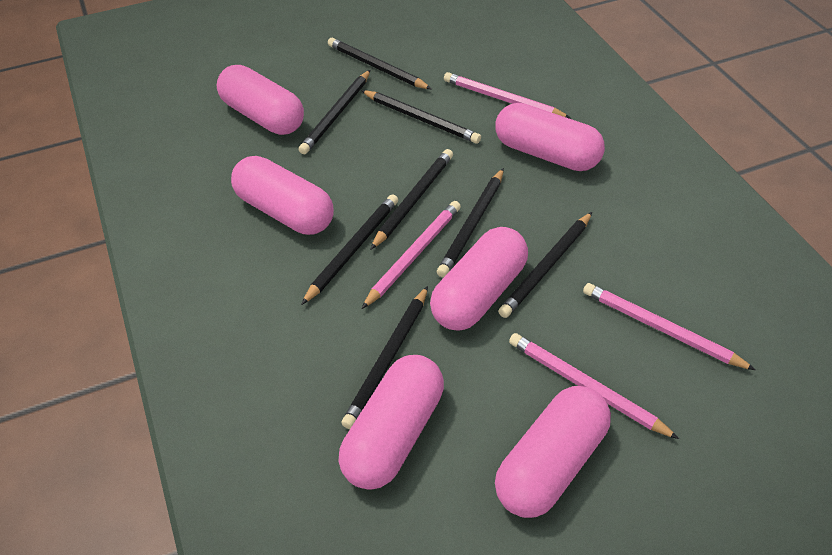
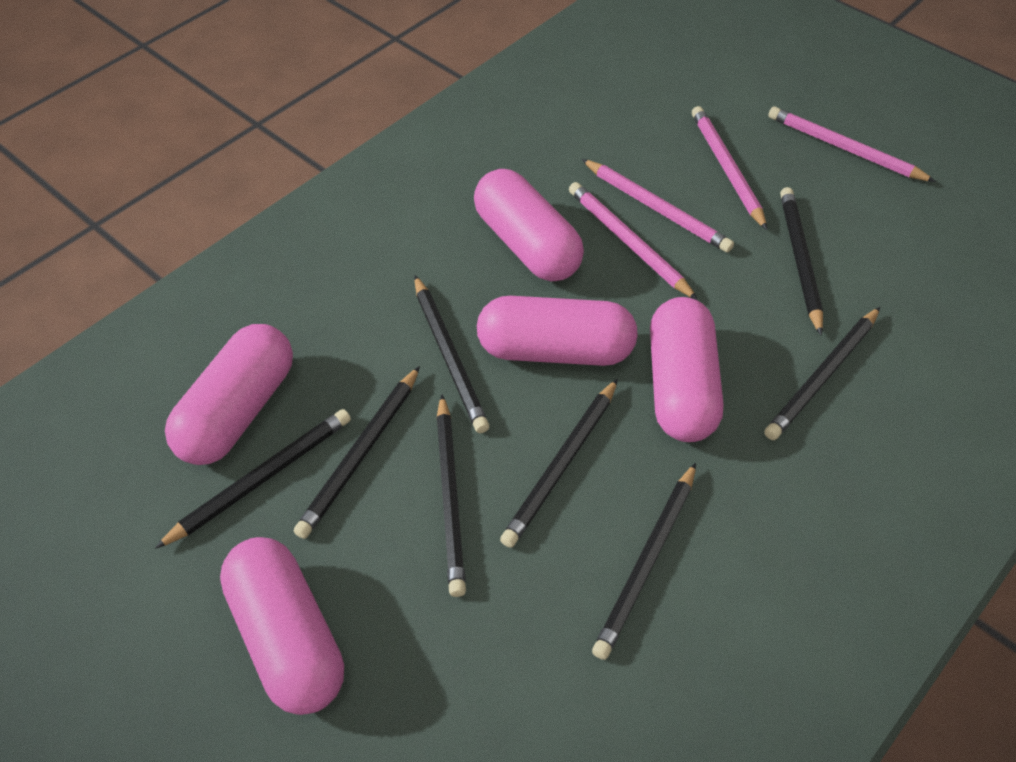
pink capsule: [217,65,304,135] [231,156,334,235] [339,355,444,490] [430,227,528,331] [495,103,605,171] [495,386,611,518] = 6 -> [165,324,293,465] [220,537,344,715] [474,169,584,281] [477,296,638,366] [650,297,723,442] = 5

